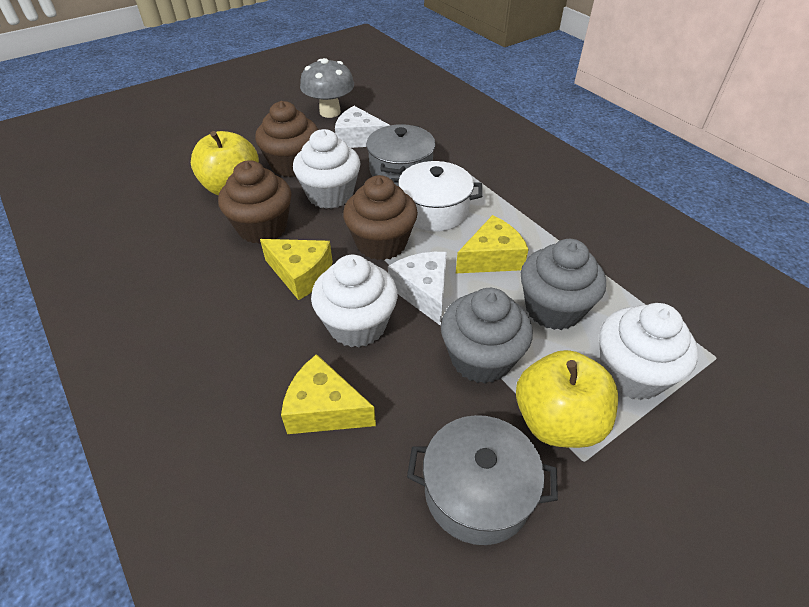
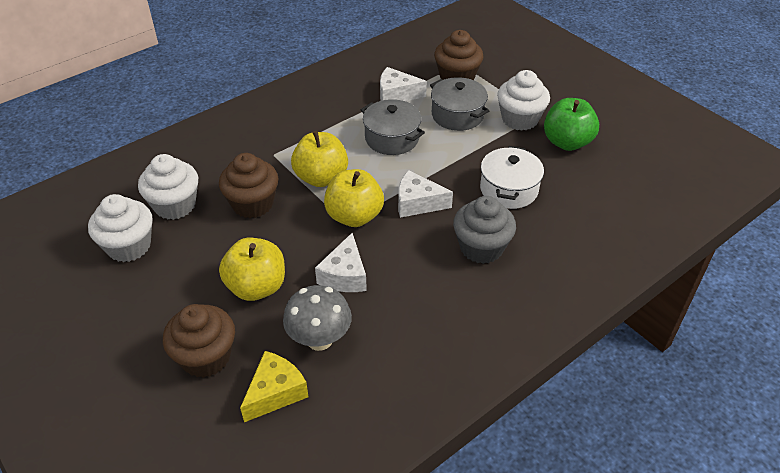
green apple: none = 0 -> [544,98,599,151] = 1
grey cupcake: [441,288,533,384] [521,239,606,330] = 2 -> [453,196,516,264] = 1
white cheese: [335,106,389,148] [388,252,447,326] = 2 -> [315,233,367,292] [380,67,427,101] [398,170,453,218] = 3
yellow apple: [191,131,259,196] [516,350,618,448] = 2 -> [219,238,285,301] [291,131,348,187] [324,169,384,227] = 3
yellow cheese: [260,239,333,300] [281,354,376,434] [455,215,529,274] = 3 -> [240,351,309,422] = 1

